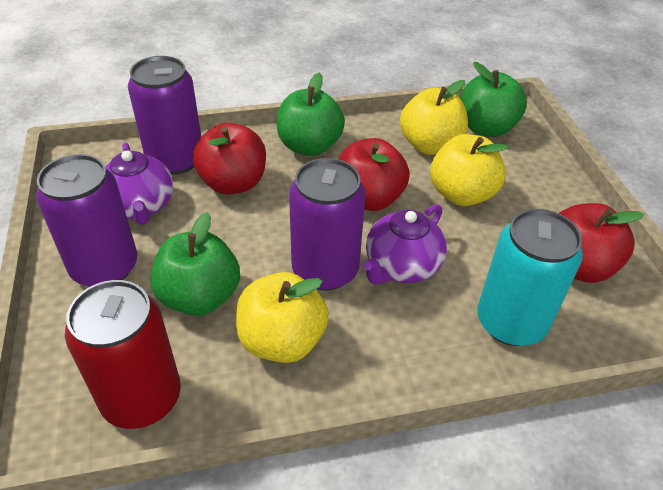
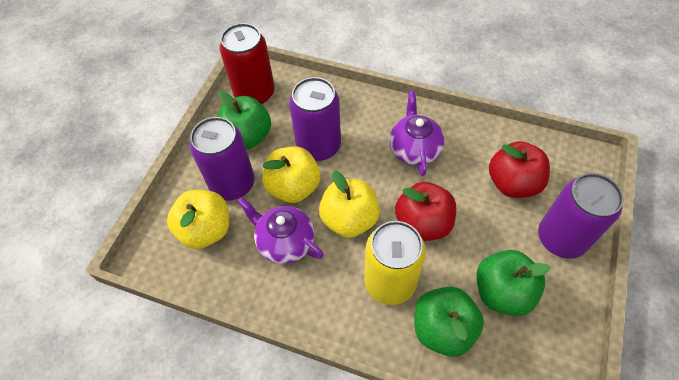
red apple: [193,123,266,195] [338,138,410,211] [559,203,644,283] = 3 -> [395,182,456,241] [489,141,550,198] = 2
turquoise can: [477,209,583,346] = 1 -> none = 0
yellow can: none = 0 -> [364,221,426,305] = 1

